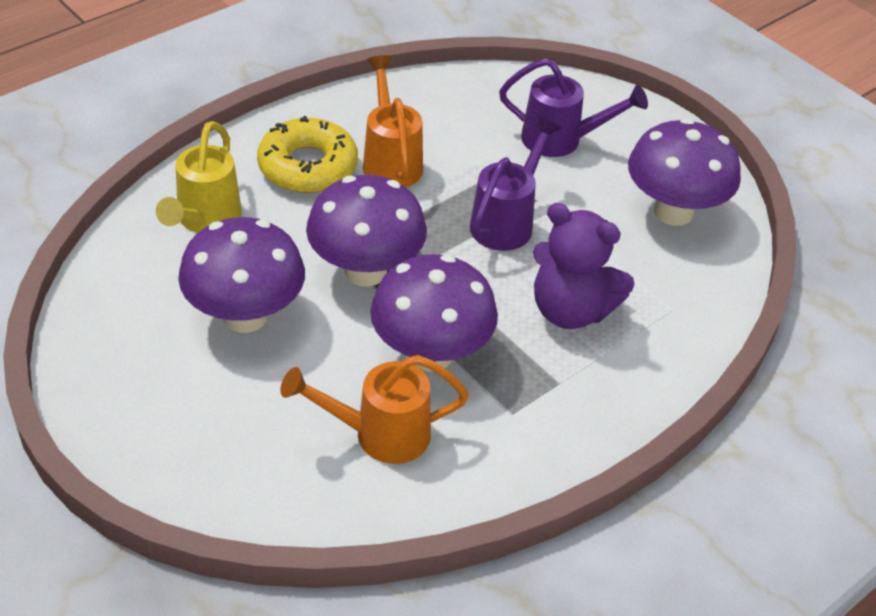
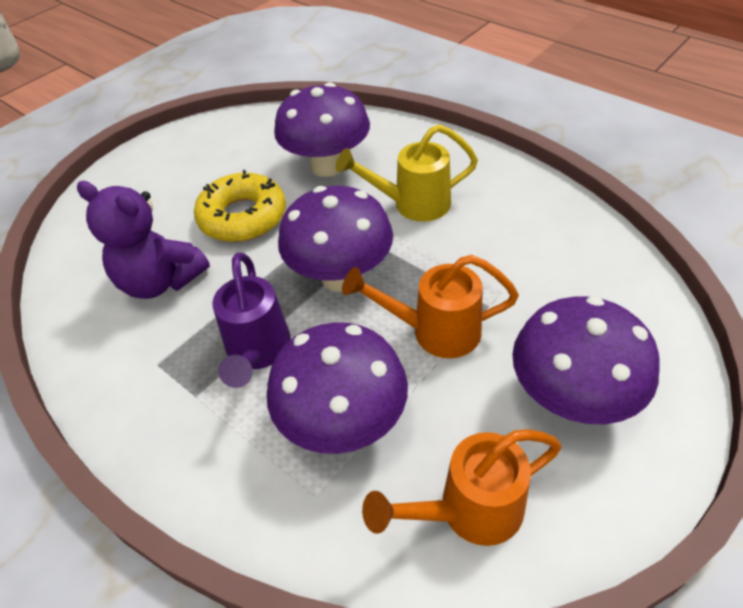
purple watering can: [470,117,562,251] [499,58,648,157] = 2 -> [212,253,291,388] = 1

